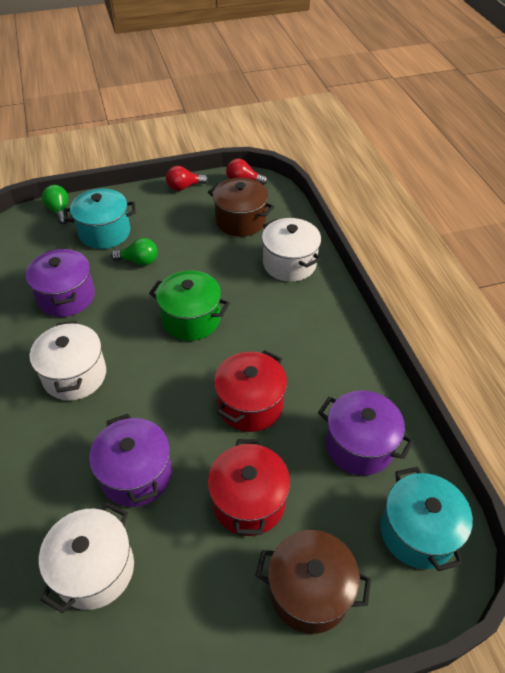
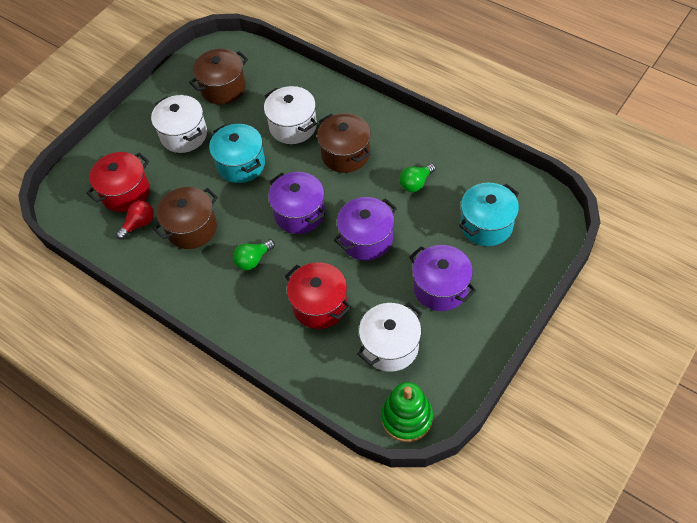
brown pot: [208,178,274,237] [255,530,371,634] = 2 -> [153,187,218,249] [189,49,248,105] [317,113,371,173] = 3
green pot: [149,270,230,341] = 1 -> none = 0
green stacking toy: none = 0 -> [381,382,433,442] = 1
red light bulb: [166,166,208,191] [226,159,268,185] = 2 -> [116,201,154,240] = 1

